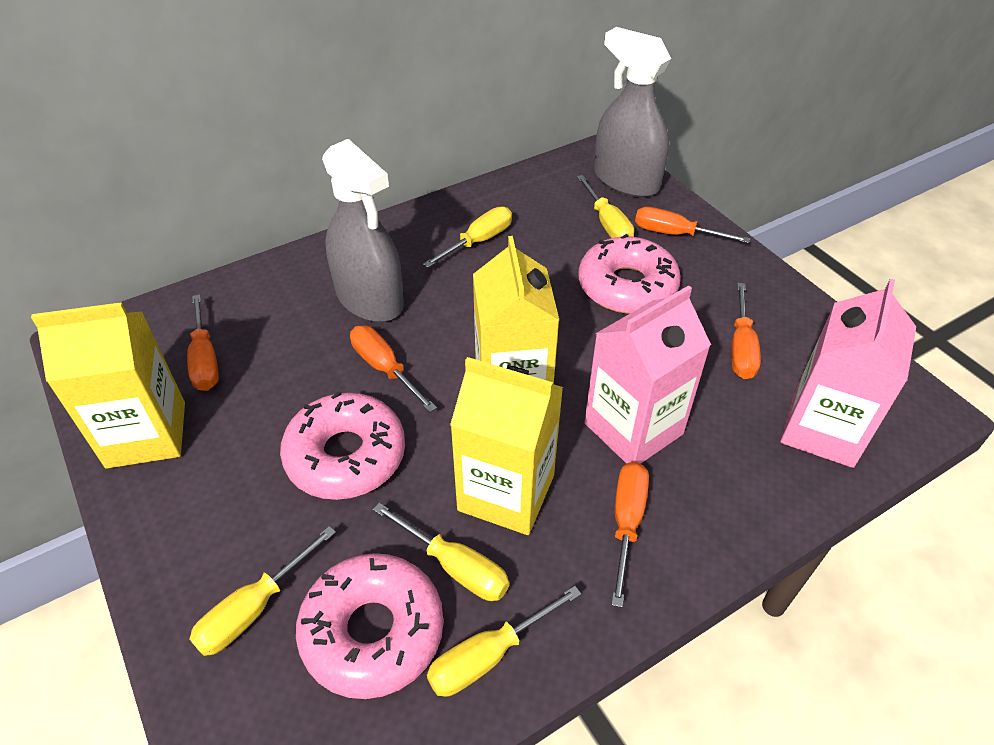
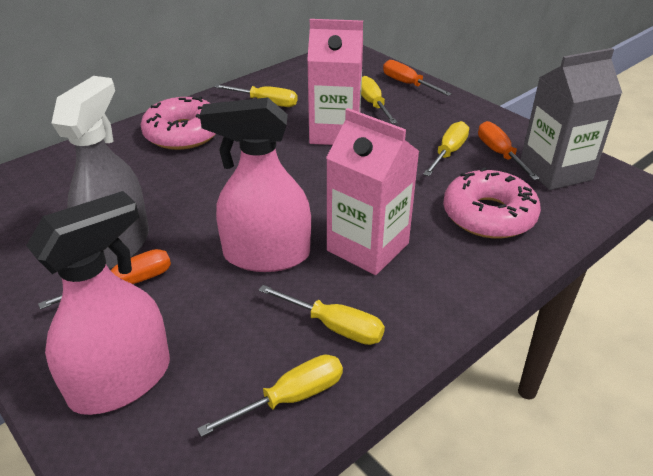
grey carton: none = 0 -> [520,48,622,190] = 1
grey spray bottle: [322,139,404,322] [594,27,671,197] = 2 -> [51,76,149,269] = 1
orange screwdriver: [187,294,219,391] [350,325,437,412] [611,462,649,608] [635,207,750,243] [731,283,761,379] = 5 -> [38,249,171,310] [383,60,452,96] [478,121,540,180] = 3
pink donut: [280,391,405,500] [296,553,444,699] [578,234,681,314] = 3 -> [141,96,216,150] [443,167,541,239] = 2
pink spray bottle: none = 0 -> [26,191,170,415] [200,97,311,272] = 2
yellow carton: [31,302,185,469] [450,357,563,535] [473,236,559,384] = 3 -> none = 0

